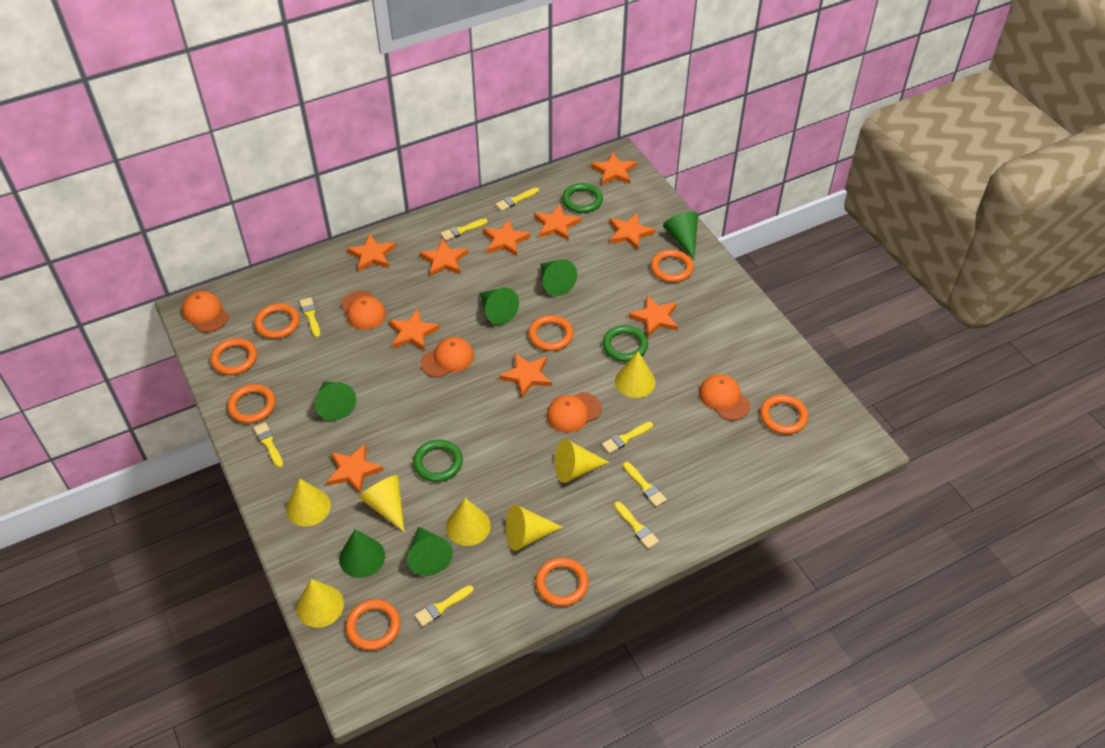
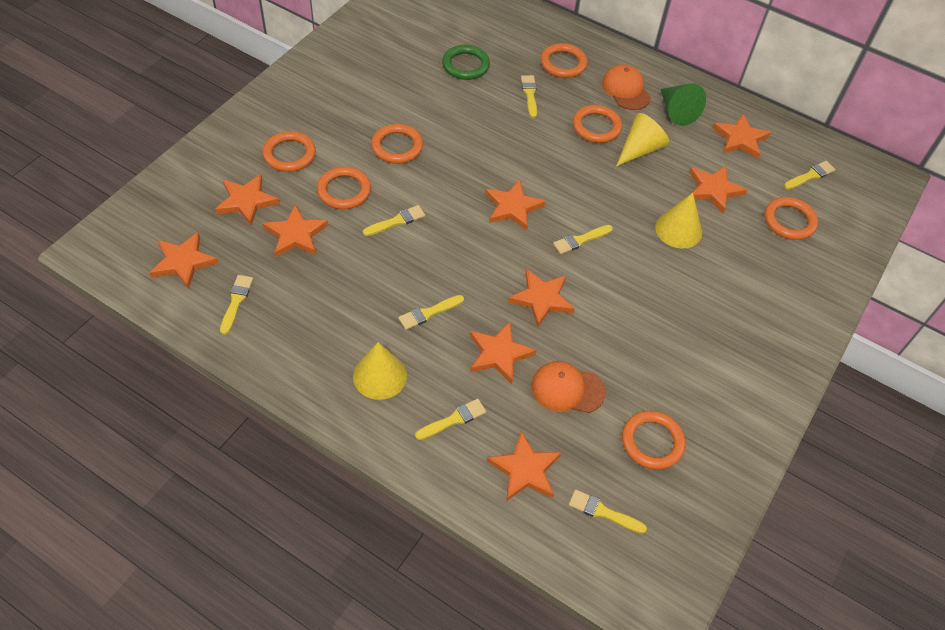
green cone: [315,381,356,421] [339,529,385,578] [407,526,453,576] [480,287,519,325] [541,259,577,296] [663,211,698,259] = 6 -> [661,83,706,126] = 1
green ring: [413,440,463,482] [562,183,603,213] [603,325,648,362] = 3 -> [442,45,490,80] = 1
orange cap: [182,291,229,332] [341,291,386,330] [421,337,474,378] [546,392,602,433] [699,374,750,421] = 5 -> [531,361,606,413] [602,64,651,110] = 2
orange ring: [210,338,257,375] [227,384,275,424] [254,303,300,339] [345,599,401,651] [528,315,573,351] [535,557,589,606] [651,250,694,282] [760,394,808,435] = 8 -> [263,131,316,172] [317,167,371,209] [371,124,423,164] [540,43,587,78] [573,105,622,143] [622,411,685,470] [764,197,818,240] = 7
orange star: [326,444,384,494] [347,234,396,272] [389,309,440,351] [419,239,468,276] [483,219,531,256] [499,353,552,397] [534,204,581,240] [591,152,637,185] [609,213,655,250] [628,296,678,337] = 10 -> [149,232,219,289] [215,174,280,226] [263,205,328,257] [470,321,536,384] [485,179,546,231] [487,431,561,501] [508,269,575,328] [689,165,747,213] [713,114,771,159] = 9
yellow cone: [286,478,331,527] [297,579,344,628] [359,475,404,532] [446,498,491,546] [506,505,563,551] [555,439,610,483] [615,351,656,398] = 7 -> [353,342,407,400] [616,113,669,166] [655,193,702,249] = 3

